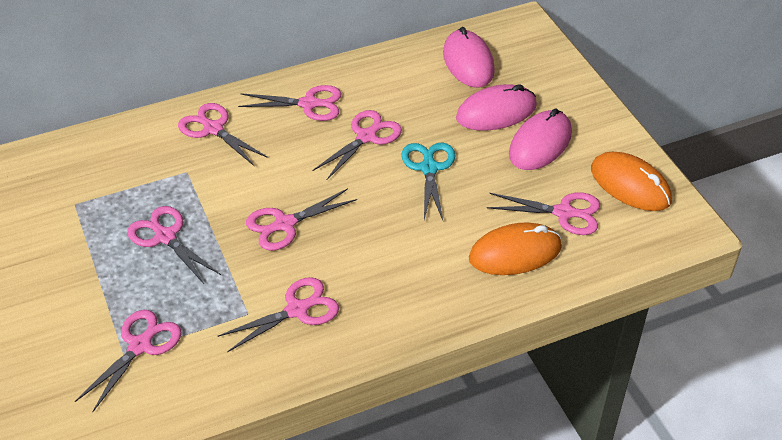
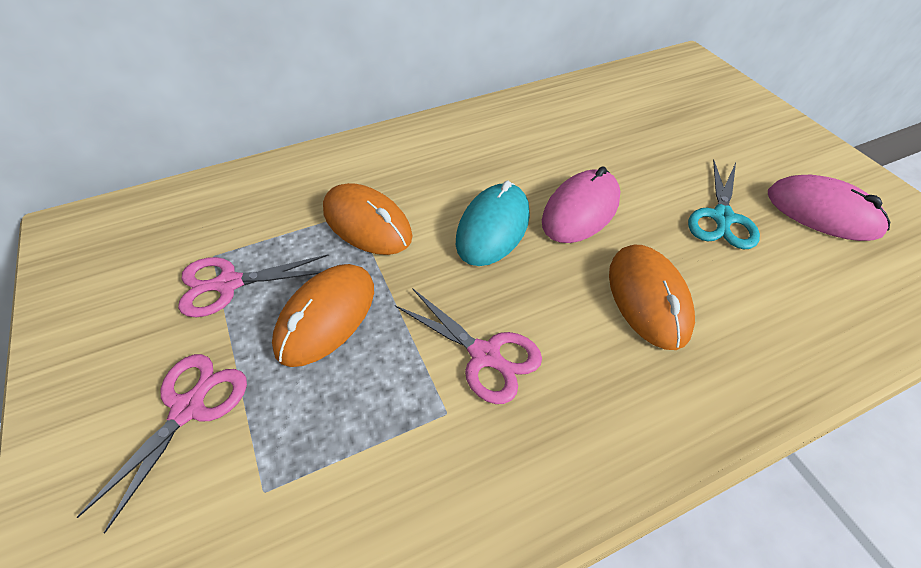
orange mouse: [469,223,562,275] [591,152,672,211] = 2 -> [272,264,374,367] [323,183,412,255] [609,245,695,350] = 3
pink mouse: [443,27,495,87] [456,84,537,131] [509,108,572,170] = 3 -> [542,166,621,243] [768,175,890,241] = 2
pink scissors: [75,310,182,413] [127,206,221,284] [178,103,268,166] [218,277,339,352] [238,85,342,121] [246,188,357,251] [312,110,402,180] [487,193,600,235] = 8 -> [77,354,247,533] [178,254,329,317] [395,288,542,404] = 3
turquoise mouse: none = 0 -> [456,181,530,266] = 1

